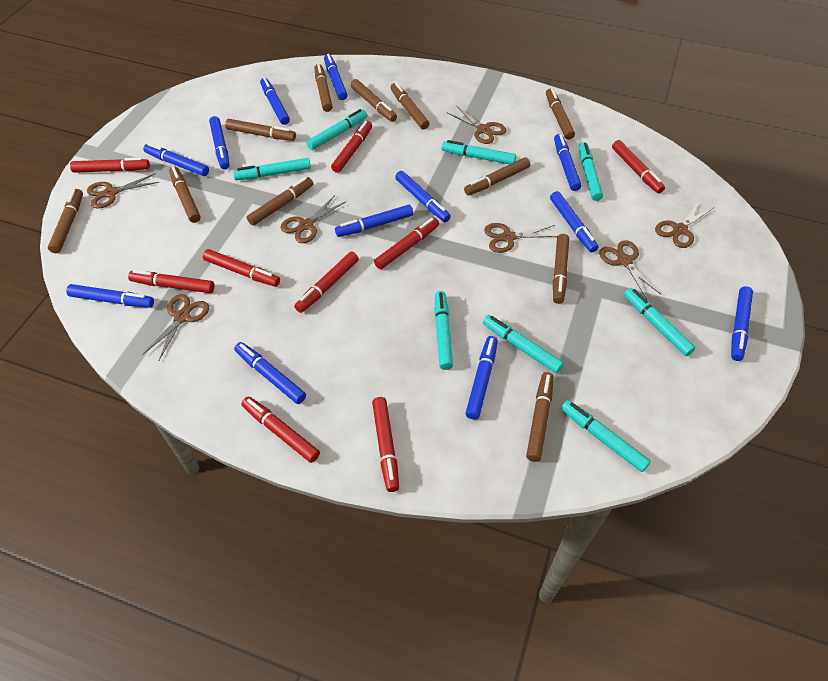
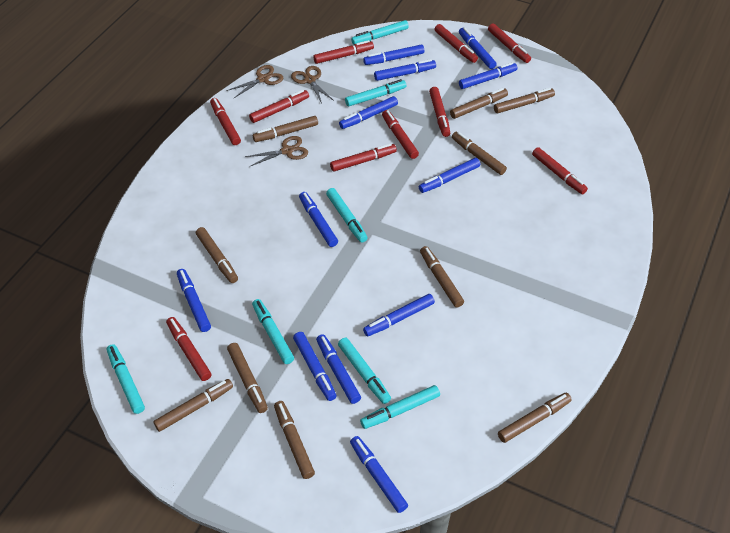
brown marker: [48,189,83,253] [169,166,201,223] [225,119,296,141] [247,177,313,226] [314,63,333,112] [351,79,397,122] [391,82,429,130] [464,157,530,195] [526,372,554,462] [546,88,575,140] [553,234,569,304] = 11 -> [153,379,233,432] [196,227,238,283] [227,343,268,413] [253,116,318,142] [274,401,315,479] [420,246,464,308] [450,88,508,119] [452,132,507,175] [494,88,555,113] [498,393,572,443] = 10
brown scissors: [87,173,160,209] [142,294,209,360] [280,195,347,243] [448,105,507,144] [484,223,558,253] [599,240,662,299] [655,202,713,248] = 7 -> [227,65,283,98] [245,136,308,167] [291,66,334,103] = 3
red marker: [70,158,150,173] [128,270,214,293] [203,249,280,287] [241,397,320,463] [294,252,359,313] [331,121,372,173] [372,397,399,492] [374,218,439,269] [612,140,665,194] = 9 -> [166,317,212,381] [210,98,241,145] [249,90,309,123] [313,40,374,64] [330,143,397,172] [382,110,419,159] [429,87,450,137] [434,24,478,63] [488,24,531,63] [532,147,588,194] = 10
turquoise marker: [233,158,311,180] [306,109,367,150] [435,291,453,370] [442,140,516,164] [483,315,564,373] [561,400,651,472] [579,142,603,201] [624,288,695,356] = 8 -> [107,344,145,414] [252,299,294,364] [326,188,367,243] [338,338,391,404] [345,79,406,106] [351,20,409,45] [360,385,440,429] = 7

